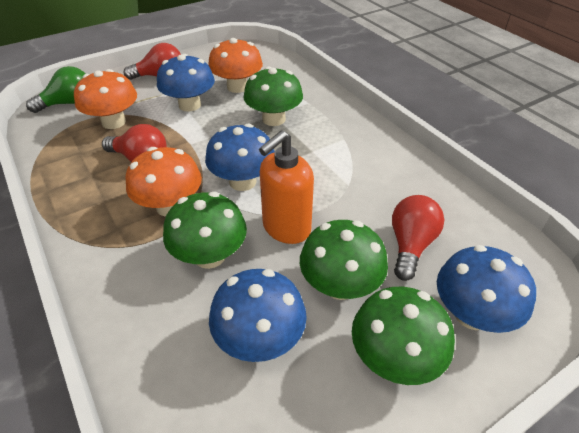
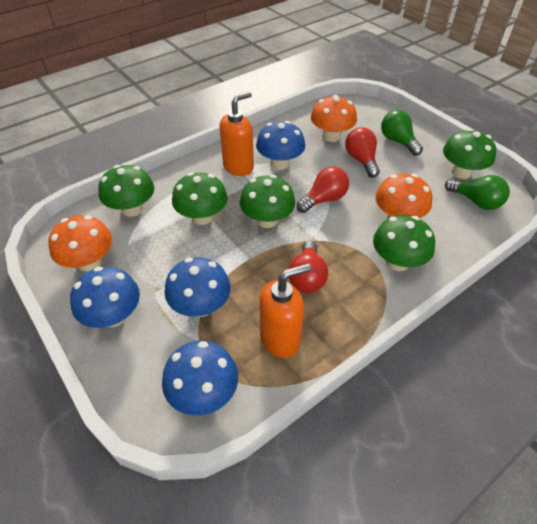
green light bulb: [26,66,85,113] = 1 -> [381,110,423,156] [445,175,510,210] = 2
green mushroom: [163,192,247,269] [243,67,303,126] [300,220,388,300] [352,287,455,385] = 4 -> [98,165,154,217] [172,172,228,225] [240,175,296,228] [373,215,435,271] [443,128,496,179] = 5
orange soap dispenser: [259,130,314,244] = 1 -> [220,91,254,176] [259,264,311,358] = 2

